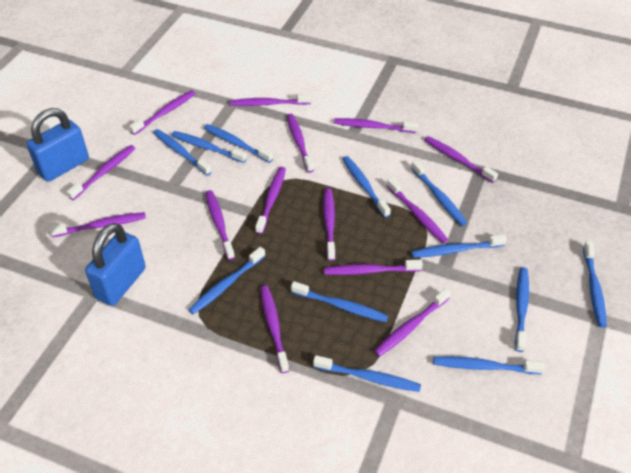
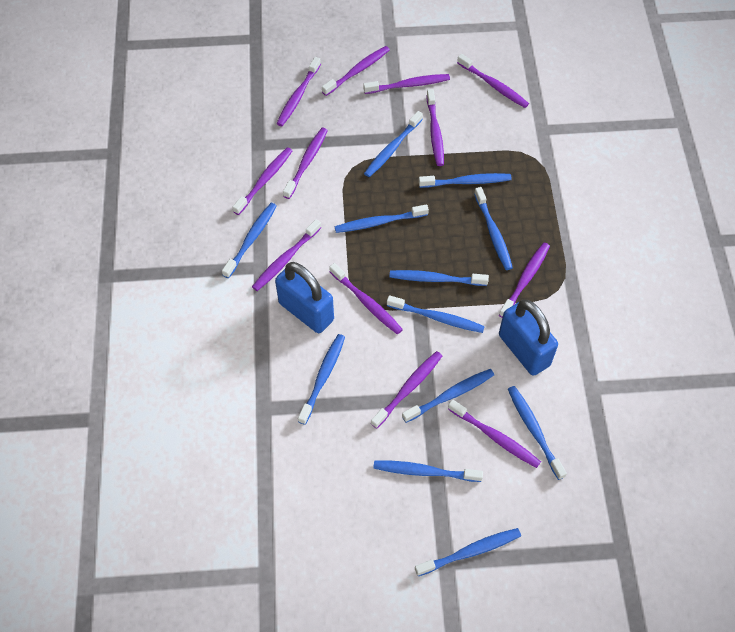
purple toothbrush: [49,212,146,237] [67,145,135,200] [129,90,196,135] [206,190,235,260] [230,94,311,106] [255,167,286,234] [260,286,289,373] [287,114,314,173] [323,188,336,261] [324,259,423,275] [334,118,418,133] [374,288,451,357] [387,178,448,243] [424,136,498,183] = 14 -> [232,147,292,215] [252,219,321,291] [276,57,321,126] [283,128,328,199] [322,46,390,96] [329,263,403,334] [363,74,450,94] [371,351,442,429] [427,89,444,166] [448,399,541,468] [457,54,529,108] [499,243,550,318] = 12

